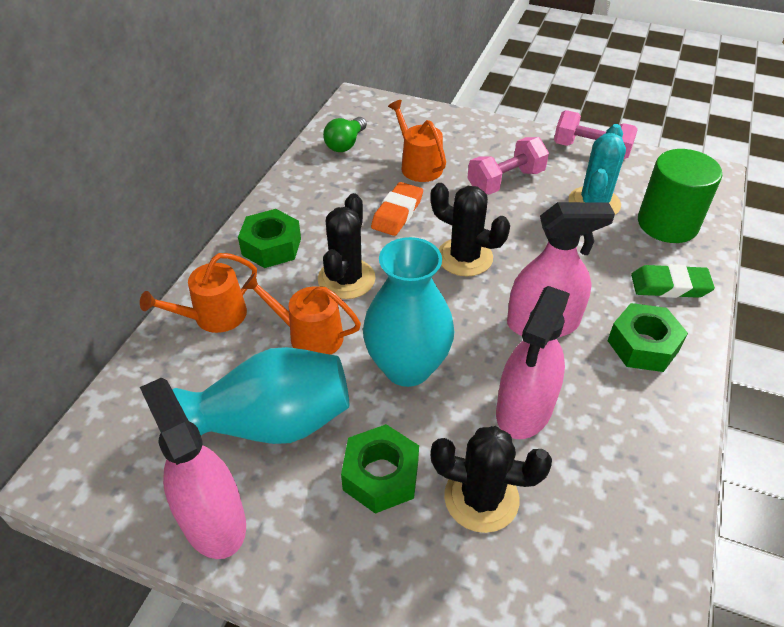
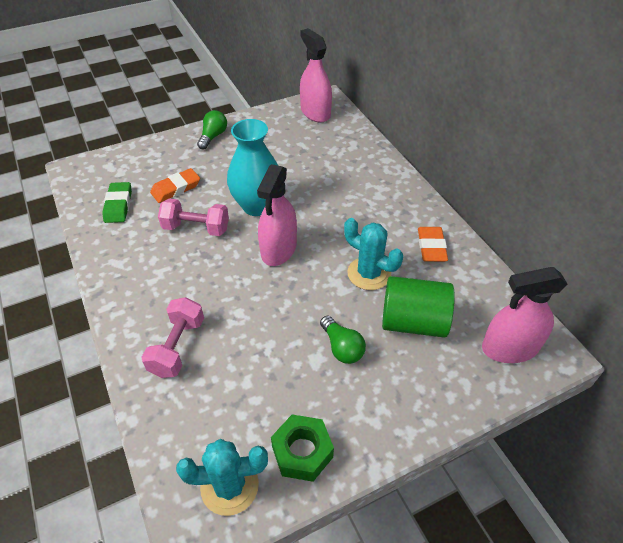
black cactus: [318,193,376,299] [431,183,510,277] [431,426,552,533] = 3 -> none = 0
green light bulb: [323,117,367,152] = 1 -> [197,110,227,149] [320,316,366,364] = 2
green nut: [238,209,301,268] [341,424,419,514] [608,303,688,372] = 3 -> [271,415,334,482] = 1
orange eraser: [371,182,423,236] = 1 -> [150,168,200,203] [418,227,448,262] = 2
orange watering can: [140,253,257,333] [242,273,361,355] [388,100,446,182] = 3 -> none = 0
turquoise cactus: [568,124,626,215] = 1 -> [176,439,268,516] [344,218,403,290] = 2
turquoise vase: [173,347,349,444] [363,237,454,387] = 2 -> [227,119,278,216] = 1

